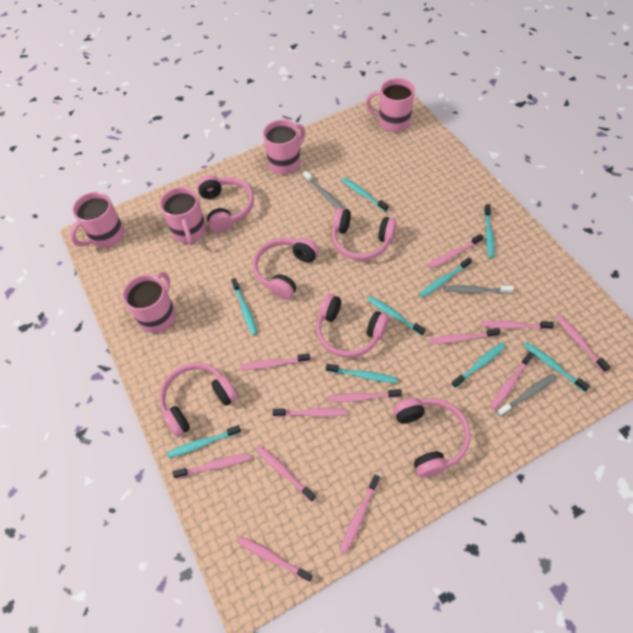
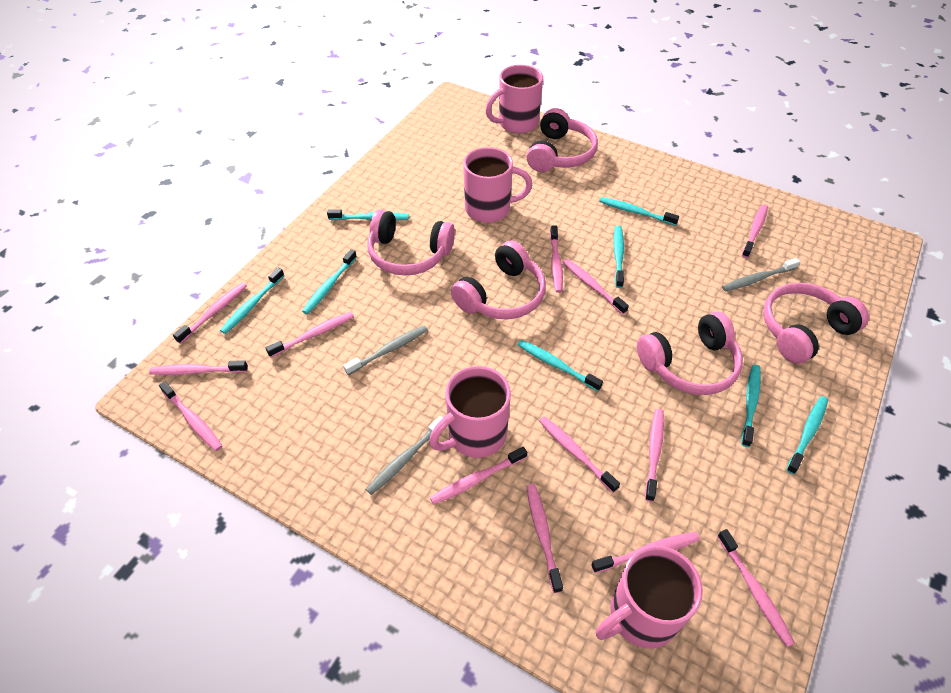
pink headphones: [159,363,238,437] [197,175,254,232] [253,238,319,300] [316,294,389,358] [332,208,397,261] [393,398,470,478] = 6 -> [367,210,455,276] [451,240,546,319] [527,108,598,172] [637,312,743,395] [763,283,869,364] = 5
pink mug: [70,192,125,248] [122,272,176,333] [160,187,206,246] [263,120,305,174] [366,78,415,132] = 5 -> [429,366,511,458] [463,147,532,223] [485,65,543,134] [596,546,703,649] = 4
pink toothbrush: [173,453,251,479] [237,536,313,582] [240,353,310,370] [256,446,316,502] [272,408,347,417] [328,389,402,402] [340,474,380,553] [428,234,483,269] [429,328,501,344] [481,320,554,330] [490,352,534,410] [556,315,610,372] = 12 -> [149,360,248,375] [159,381,222,451] [173,282,247,344] [266,312,354,358] [430,447,527,505] [527,484,563,593] [539,416,620,493] [550,225,563,293] [563,259,629,314] [591,532,700,573] [645,409,664,502] [717,529,795,647] [742,204,768,258] = 13
turquoise toothbrush: [167,425,241,458] [231,278,258,335] [326,364,398,383] [341,177,388,212] [367,296,426,336] [419,257,472,298] [451,342,506,388] [484,204,495,259] [523,342,590,392] = 9 -> [220,268,284,334] [302,249,357,314] [327,209,409,220] [518,340,603,391] [600,197,679,226] [613,226,624,288] [741,365,761,447] [786,396,828,474] = 8

